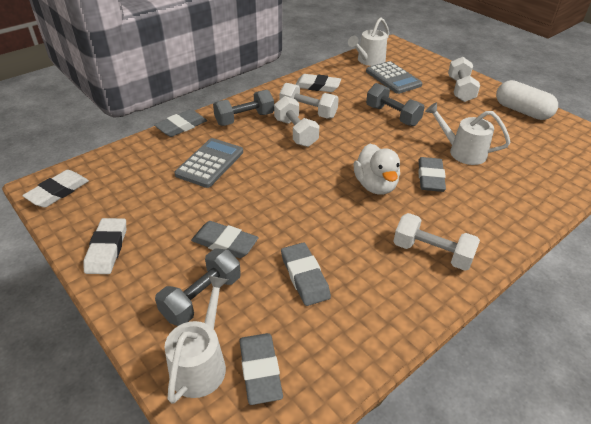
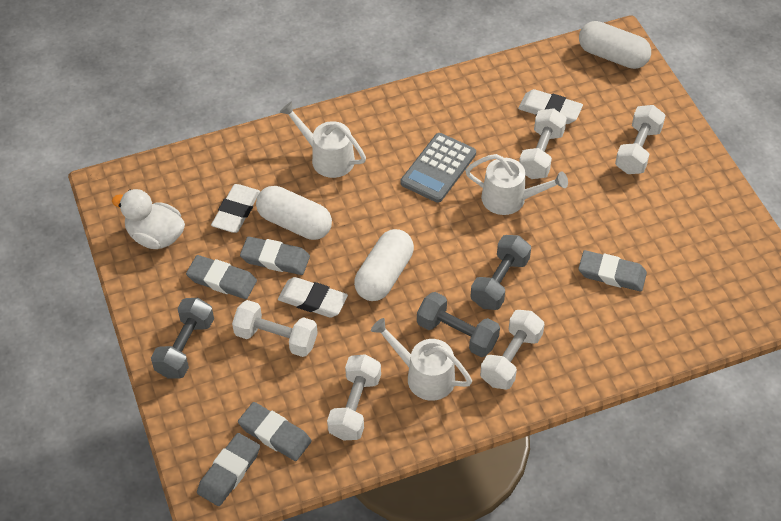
grey calculator: [174,138,243,188] [366,61,423,94] = 2 -> [401,133,476,203] = 1
white capsule: [496,80,558,120] = 1 -> [256,186,332,240] [354,229,414,301] [579,21,651,69] = 3
white dumbbell: [274,96,319,147] [279,83,339,119] [393,213,480,271] [448,57,480,102] = 4 -> [232,300,318,357] [327,354,381,440] [480,310,545,390] [519,108,567,179] [615,105,666,174] = 5

